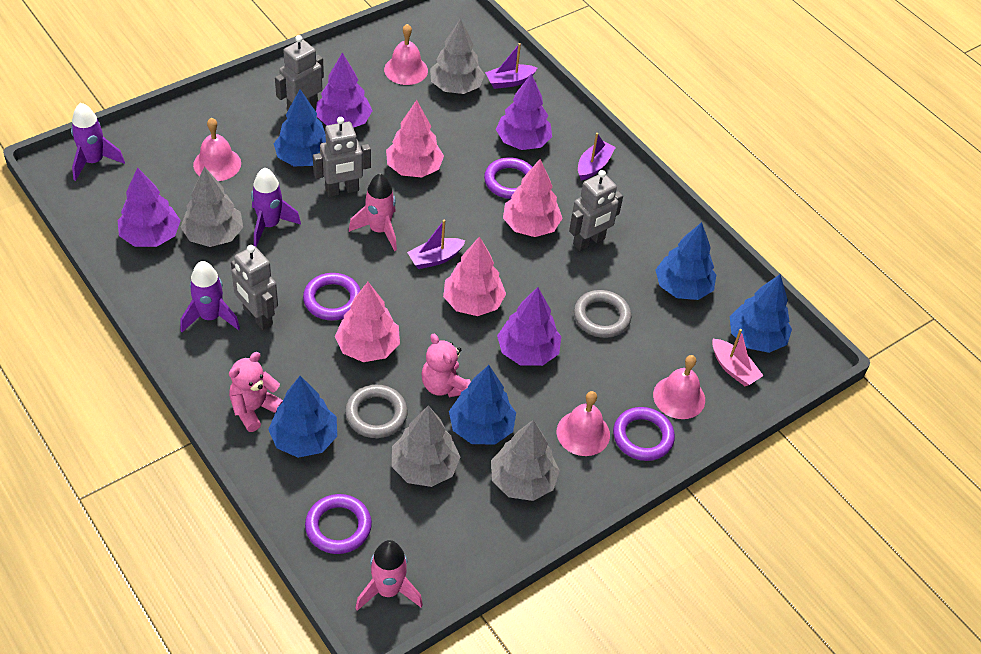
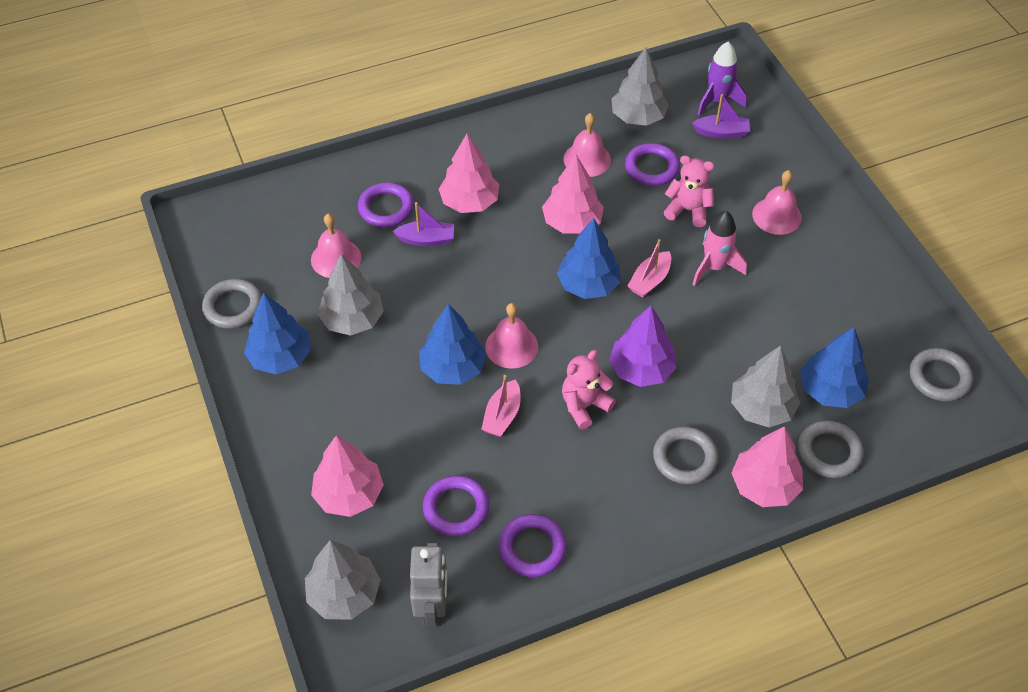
blue tree: [268,376,337,458] [274,89,326,166] [449,365,516,445] [655,222,716,300] [730,274,792,353] = 5 -> [244,293,311,374] [419,304,486,385] [557,218,621,299] [800,327,869,408] = 4
grey ring: [345,385,408,438] [574,290,632,338] = 2 -> [202,279,262,328] [653,426,718,484] [798,420,864,478] [910,348,973,401] = 4
grey robot: [231,245,278,330] [275,35,324,111] [313,117,371,197] [569,170,623,251] = 4 -> [410,543,447,627] = 1
pink boat: [712,329,764,386] = 1 -> [481,375,521,437] [628,239,671,297] = 2
pink rocket: [349,173,397,251] [355,540,423,611] = 2 -> [692,211,747,286] = 1
purple boat: [407,220,465,269] [485,43,537,89] [578,133,616,180] = 3 -> [393,202,454,246] [692,94,750,139] = 2
purple rocket: [71,103,125,181] [180,261,240,332] [251,168,301,247] = 3 -> [697,42,747,116] = 1
purple tree: [118,167,181,247] [316,52,372,128] [496,73,552,150] [497,287,561,366] = 4 -> [609,306,677,387] = 1

